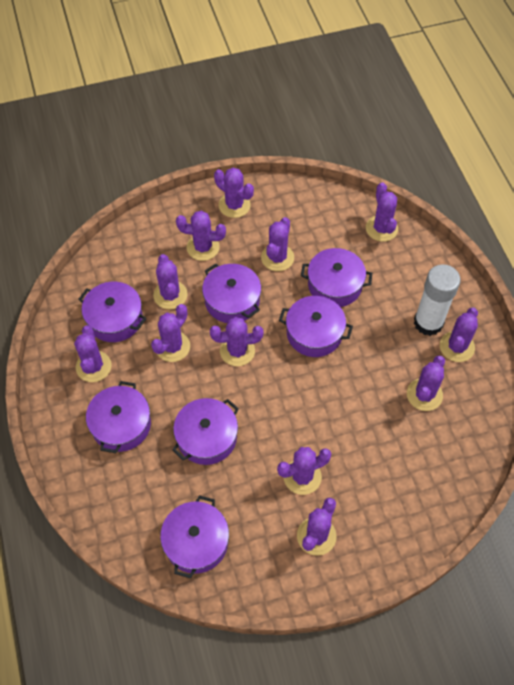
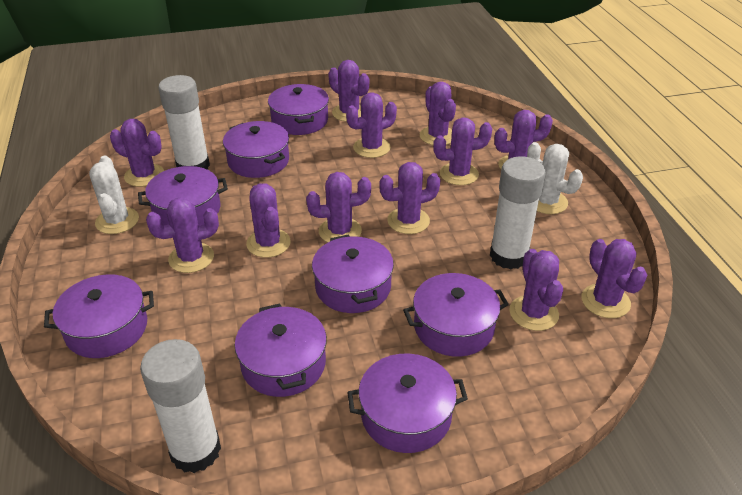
purple pot: [79,282,146,342] [86,381,151,453] [160,495,229,578] [172,398,239,465] [202,264,261,323] [279,296,353,357] [301,248,372,307] = 7 -> [44,274,154,358] [138,166,228,226] [223,121,289,178] [235,304,327,397] [268,84,329,135] [312,235,394,313] [347,354,468,453] [403,273,509,357] = 8
white cactus: none = 0 -> [89,155,139,234] [527,142,583,214] = 2
white glue stick: [414,264,460,336] = 1 -> [140,339,221,473] [158,75,210,170] [490,156,546,270] = 3

